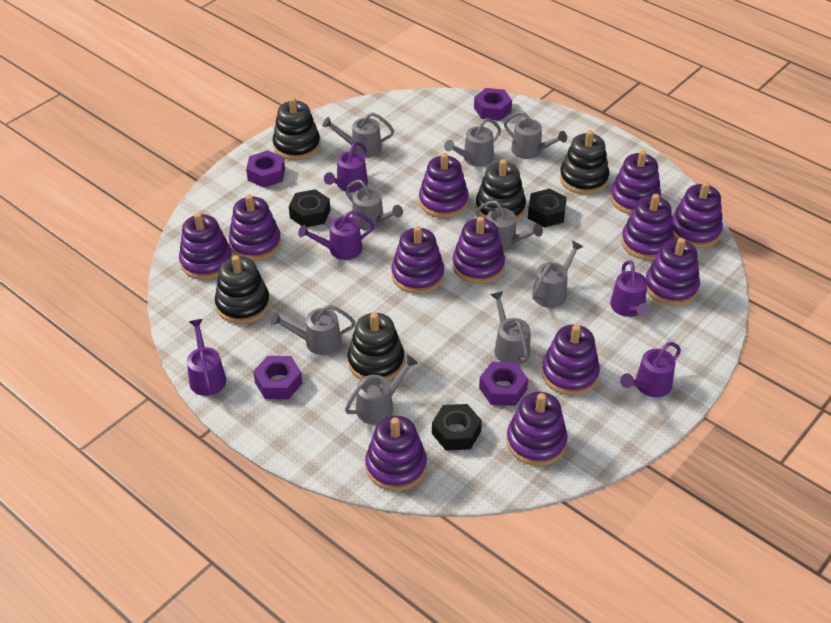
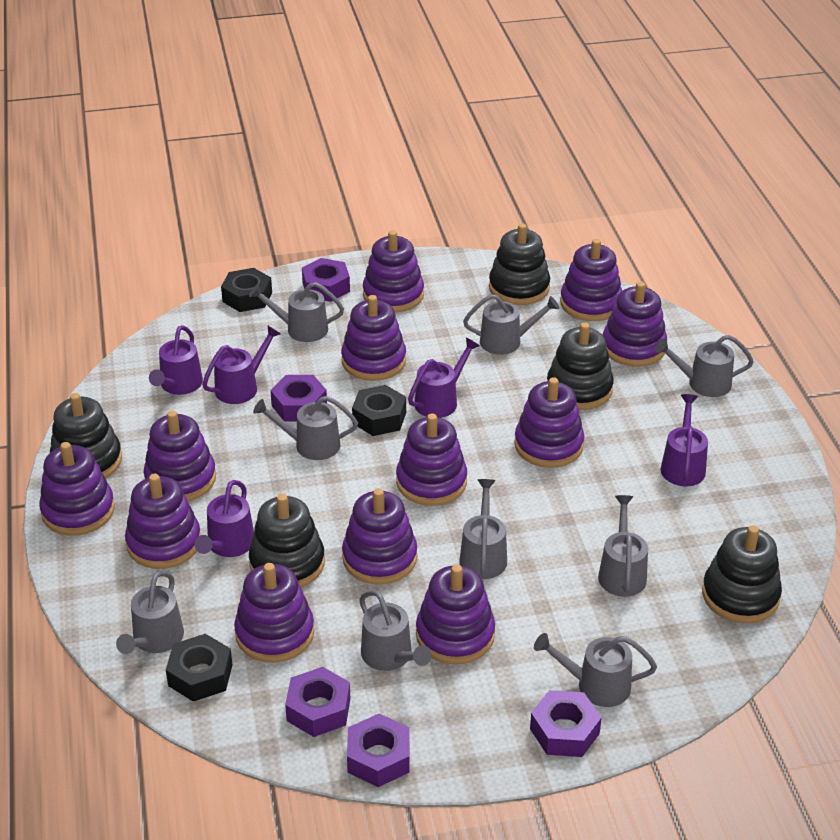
purple nut: [246,150,285,188] [253,356,302,399] [474,88,512,121] [479,362,528,406] = 4 -> [270,375,327,422] [285,667,351,737] [302,258,350,302] [347,713,410,787] [530,690,602,757] = 5

